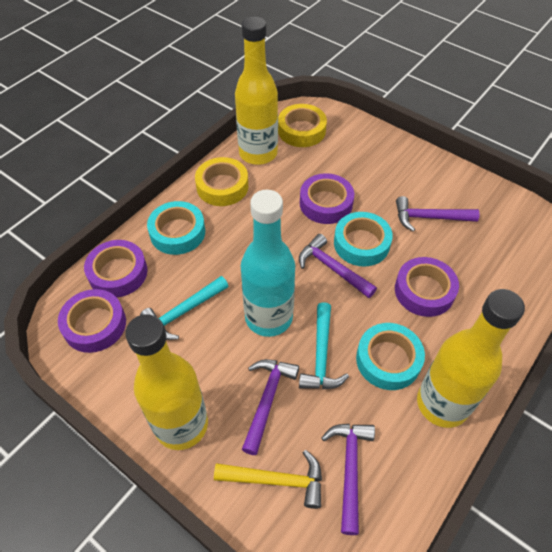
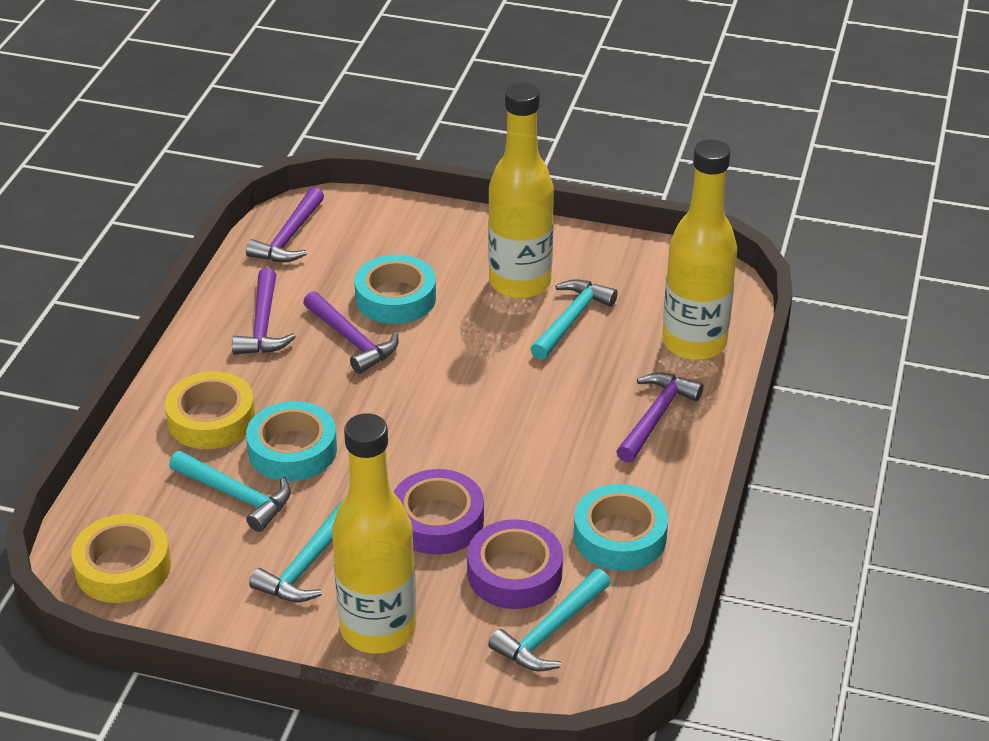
purple tape: [58,289,126,353] [84,240,148,297] [300,173,354,224] [395,257,459,317] = 4 -> [393,469,484,555] [467,519,563,609] = 2
turquoise bottle: [241,190,295,337] = 1 -> none = 0
turquoise hammer: [140,276,228,340] [299,302,349,389] = 2 -> [169,451,291,532] [249,499,344,602] [488,569,611,671] [531,279,618,360] = 4
yellow hammer: [214,450,322,509] = 1 -> none = 0

